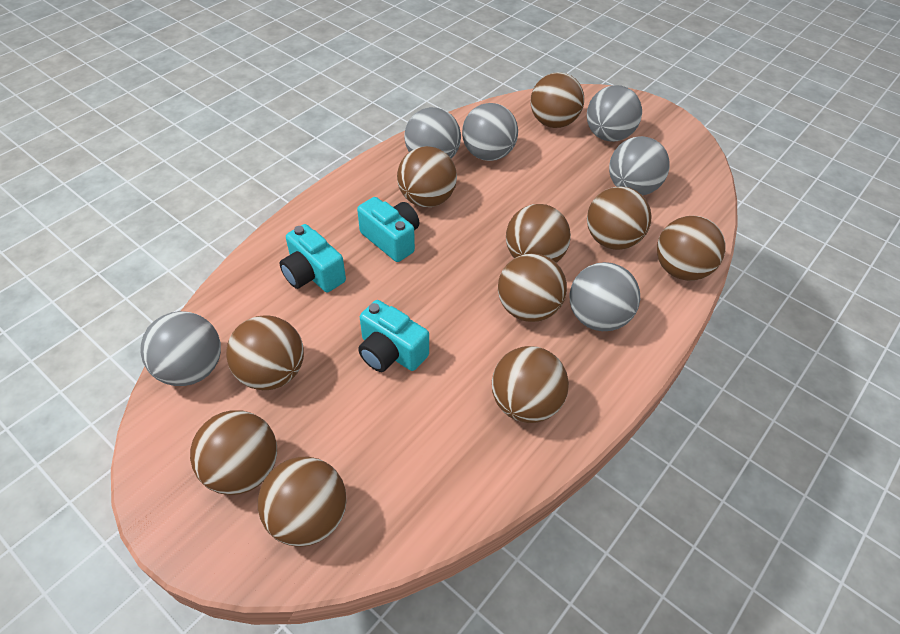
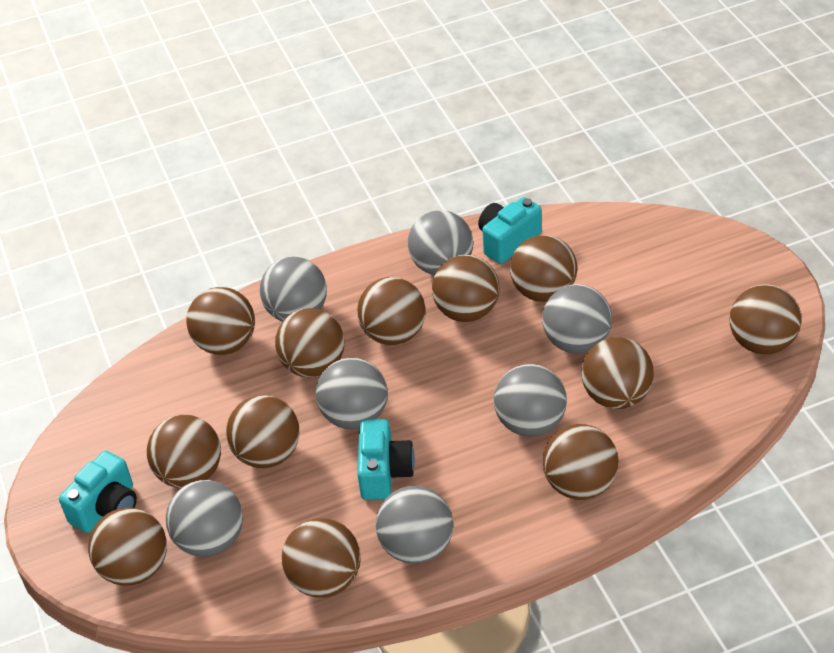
brown ball: [190,410,277,495] [226,315,304,390] [258,457,347,547] [397,146,457,207] [492,346,569,423] [498,253,567,322] [506,204,571,263] [531,72,584,128] [587,187,652,250] [657,216,726,281] = 10 -> [88,508,167,586] [147,415,221,488] [186,287,255,355] [226,395,300,468] [275,308,344,378] [282,518,361,598] [357,277,426,345] [432,255,500,322] [510,235,577,302] [543,424,619,500] [581,337,654,409] [729,284,802,354] = 12
grey ball: [140,311,221,386] [404,107,461,158] [462,103,518,161] [570,262,640,331] [587,85,642,142] [609,136,670,196] = 6 -> [166,480,243,557] [260,257,327,322] [316,358,388,429] [376,486,453,564] [408,210,473,275] [494,364,567,437] [542,284,612,353] = 7

